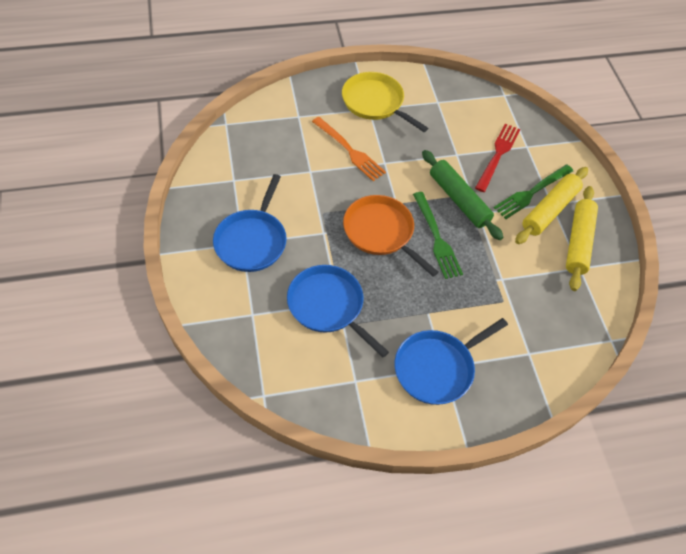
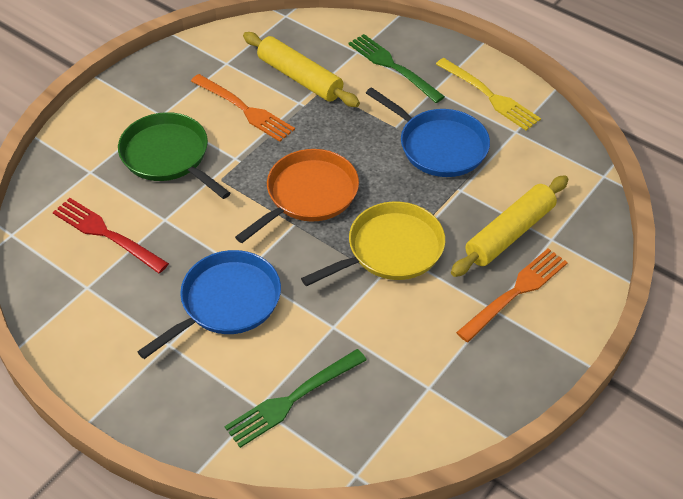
blue pan: [213,174,287,272] [287,265,389,357] [395,318,508,405] = 3 -> [137,250,281,359] [366,87,490,177] = 2
green pan: none = 0 -> [118,112,230,199] = 1
green rolling pin: [422,150,503,240] = 1 -> none = 0
orange fork: [312,117,386,181] = 1 -> [191,74,295,142] [456,248,568,342] = 2
yellow fork: none = 0 -> [436,58,541,131] = 1

